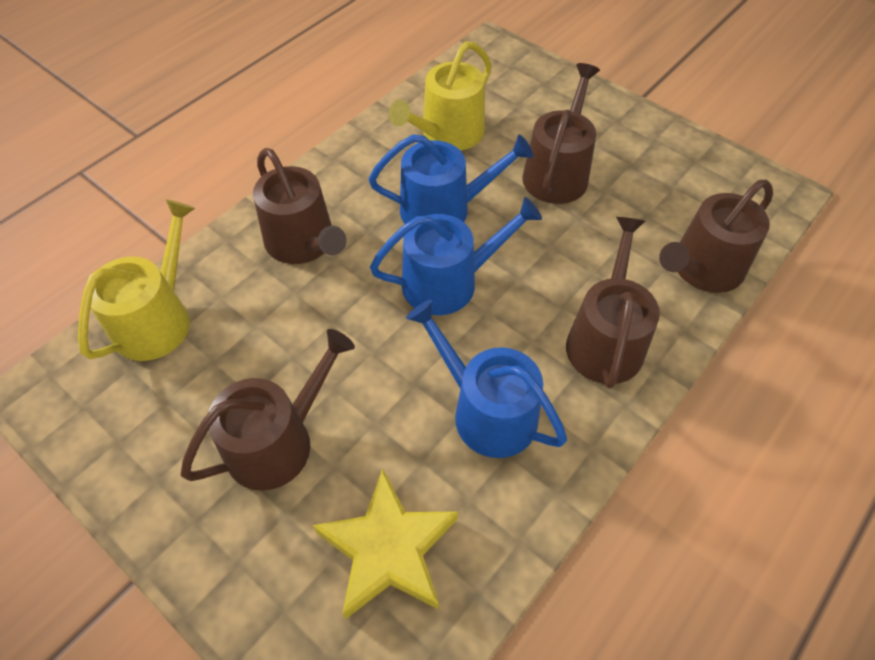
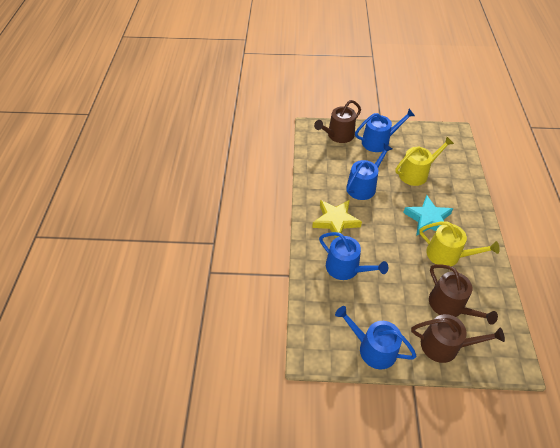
blue watering can: [369,134,533,224] [370,197,542,315] [406,300,567,458] = 3 -> [319,232,388,280] [335,306,417,369] [346,144,392,200] [355,109,415,152] = 4
brown watering can: [181,329,355,491] [253,148,347,264] [522,63,600,204] [566,217,660,389] [659,180,773,293] = 5 -> [314,100,361,143] [411,314,505,363] [429,264,498,325] = 3
turquoise star: none = 0 -> [403,195,454,236] = 1

